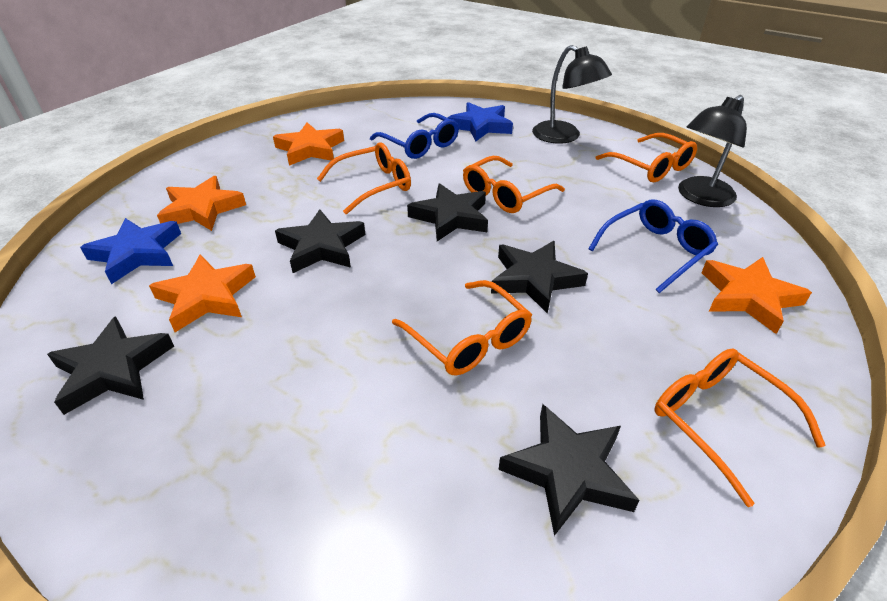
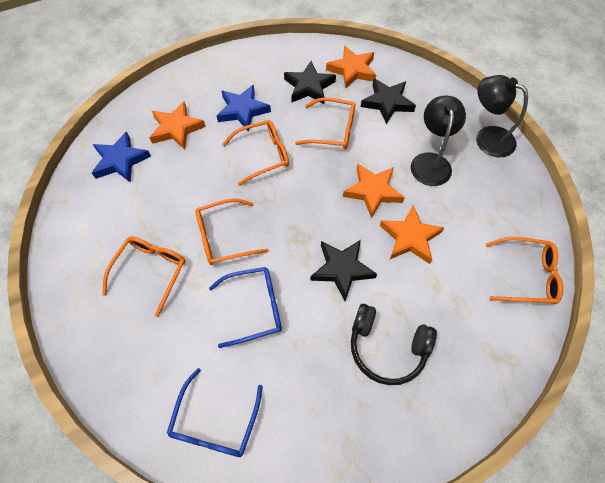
black headphones: none = 0 -> [351,304,437,385] = 1
black star: [47,316,174,415] [275,209,365,273] [407,183,488,241] [491,241,588,314] [499,404,640,536] = 5 -> [284,61,336,104] [311,240,377,301] [361,79,416,124] = 3

